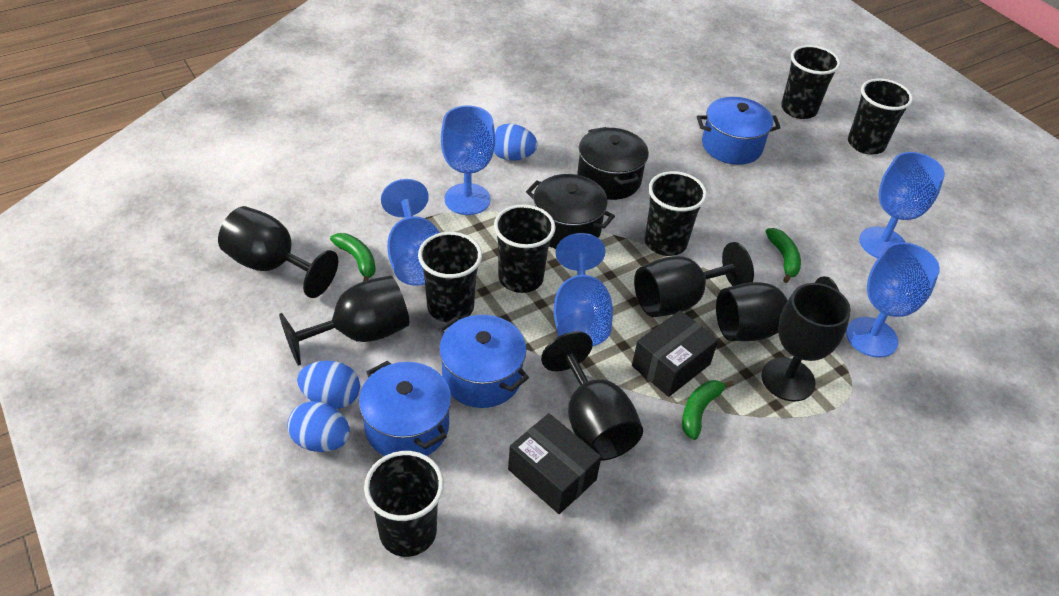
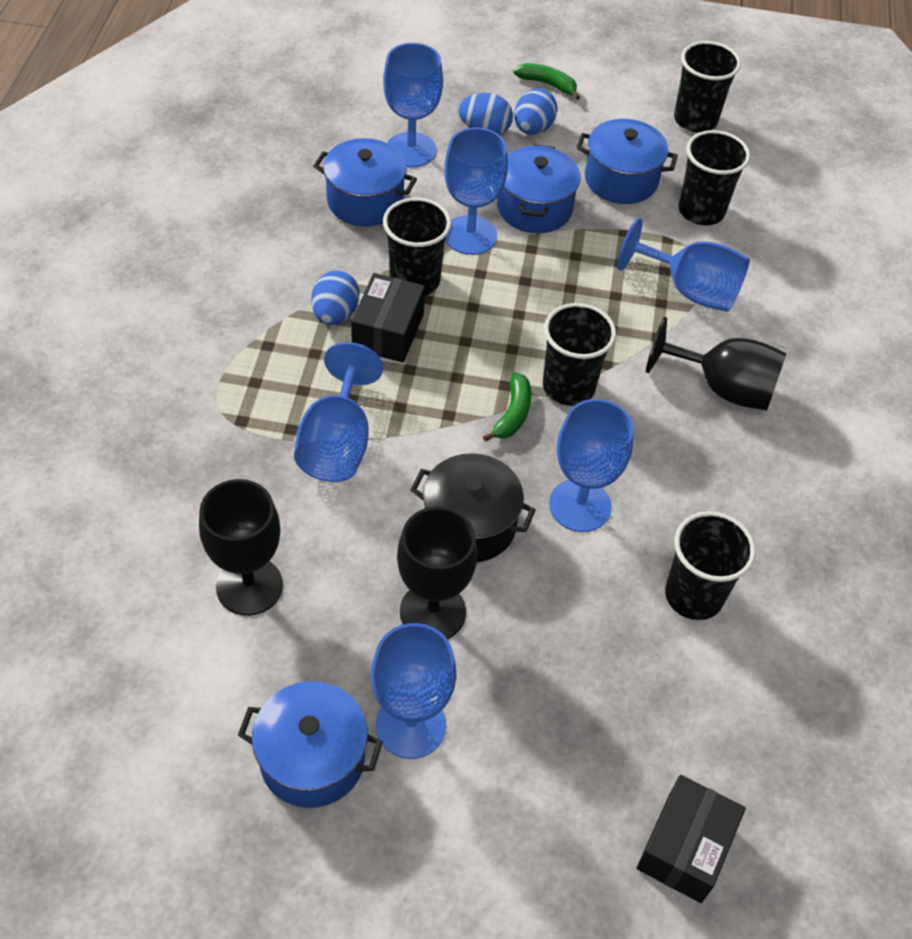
black cup: [364,451,444,557] [418,232,482,322] [494,204,556,293] [645,171,707,256] [781,45,840,119] [848,78,913,154] = 6 -> [383,198,451,296] [543,303,616,406] [665,511,756,620] [674,41,741,132] [678,130,750,225] = 5
black goblet: [218,206,338,298] [279,275,409,366] [541,331,643,461] [634,242,754,317] [716,276,840,341] [761,283,851,402] = 6 -> [199,479,283,616] [397,506,477,639] [646,317,787,411] = 3
black pot: [526,174,615,249] [577,127,649,200] = 2 -> [410,453,536,562] = 1
blue goblet: [381,179,440,286] [441,106,495,215] [554,233,613,346] [846,242,940,358] [859,152,945,258] = 5 -> [294,342,383,482] [371,623,456,759] [383,43,443,167] [444,127,508,255] [549,399,634,532] [617,218,750,312] = 6
blue pot: [359,361,451,456] [438,315,529,408] [697,97,781,165] = 3 -> [238,681,383,808] [313,138,417,226] [497,144,580,233] [576,119,678,204] = 4
green banana: [330,233,376,281] [682,380,734,440] [765,228,801,283] = 3 -> [483,372,531,442] [513,63,580,100] = 2

